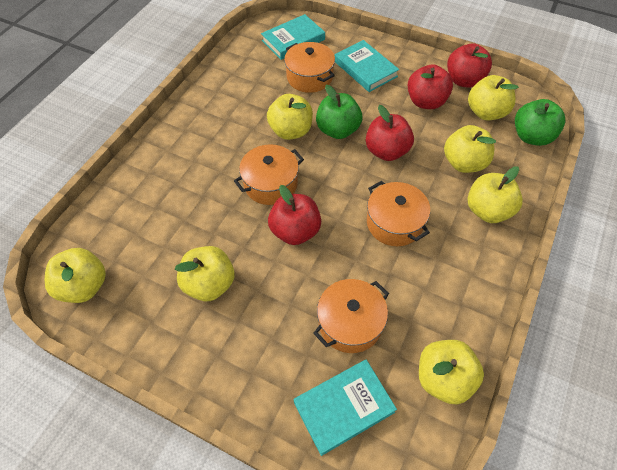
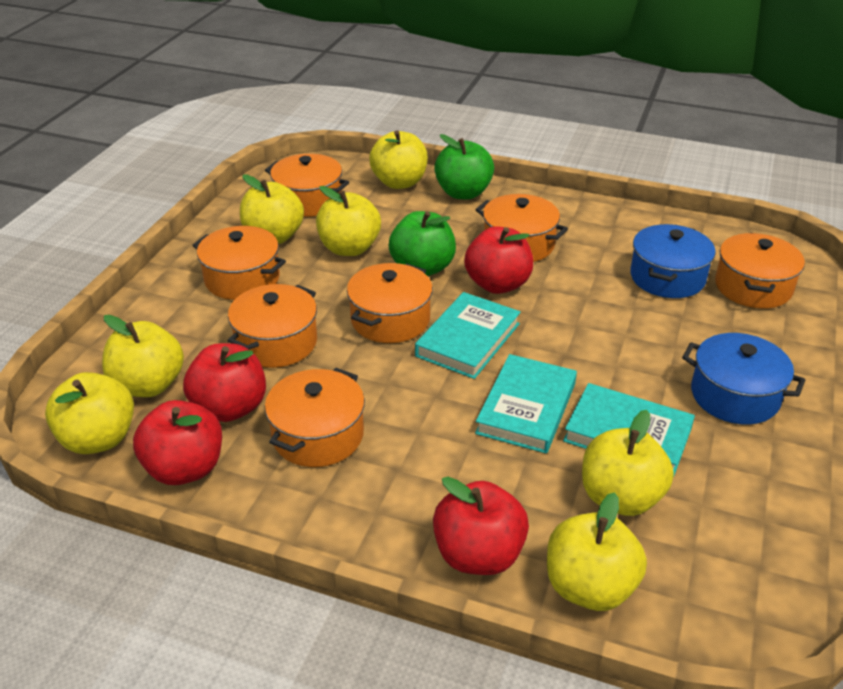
blue pot: none = 0 -> [630,224,716,298] [682,333,805,425] = 2
orange pot: [234,144,304,205] [284,42,335,93] [313,279,389,353] [367,181,430,246] = 4 -> [192,226,286,300] [228,284,317,368] [265,154,349,217] [265,368,365,467] [347,263,433,343] [476,194,568,262] [715,232,805,309] = 7

